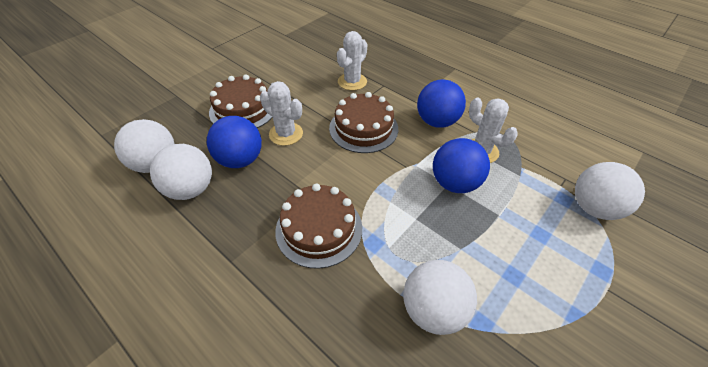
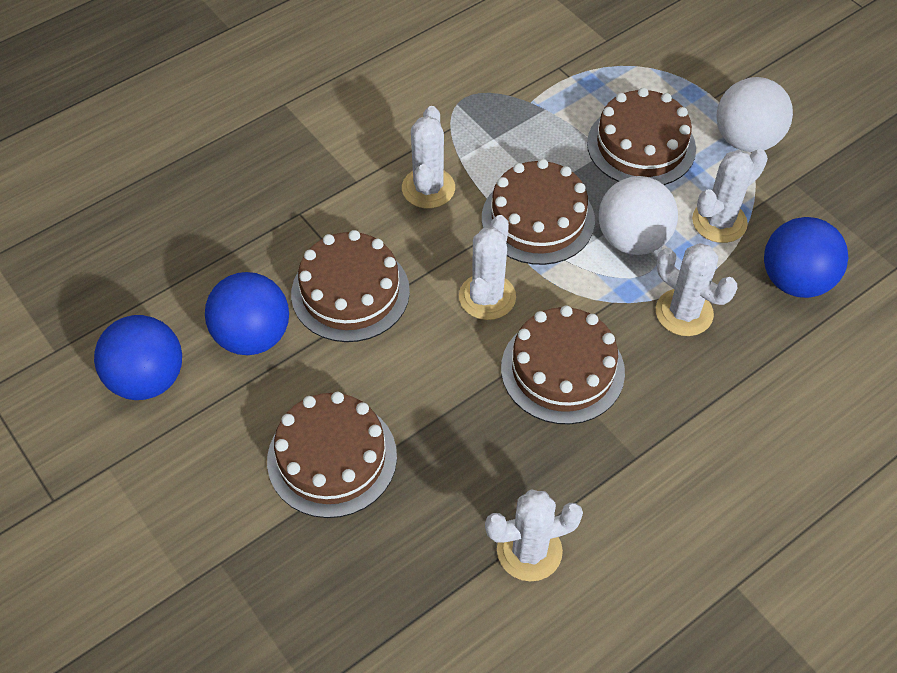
brown cake: [209,75,273,128] [275,184,362,269] [329,92,398,153] = 3 -> [267,392,397,518] [291,230,410,342] [482,159,595,265] [501,305,625,424] [587,88,696,185] = 5
white ball: [114,119,174,173] [150,144,212,200] [403,260,477,335] [575,162,645,220] = 4 -> [599,176,678,255] [716,77,793,152] = 2
white cactus: [260,81,303,146] [337,31,367,90] [469,98,518,163] = 3 -> [402,106,455,208] [459,215,516,320] [485,489,583,581] [656,243,737,336] [692,149,768,243] = 5

